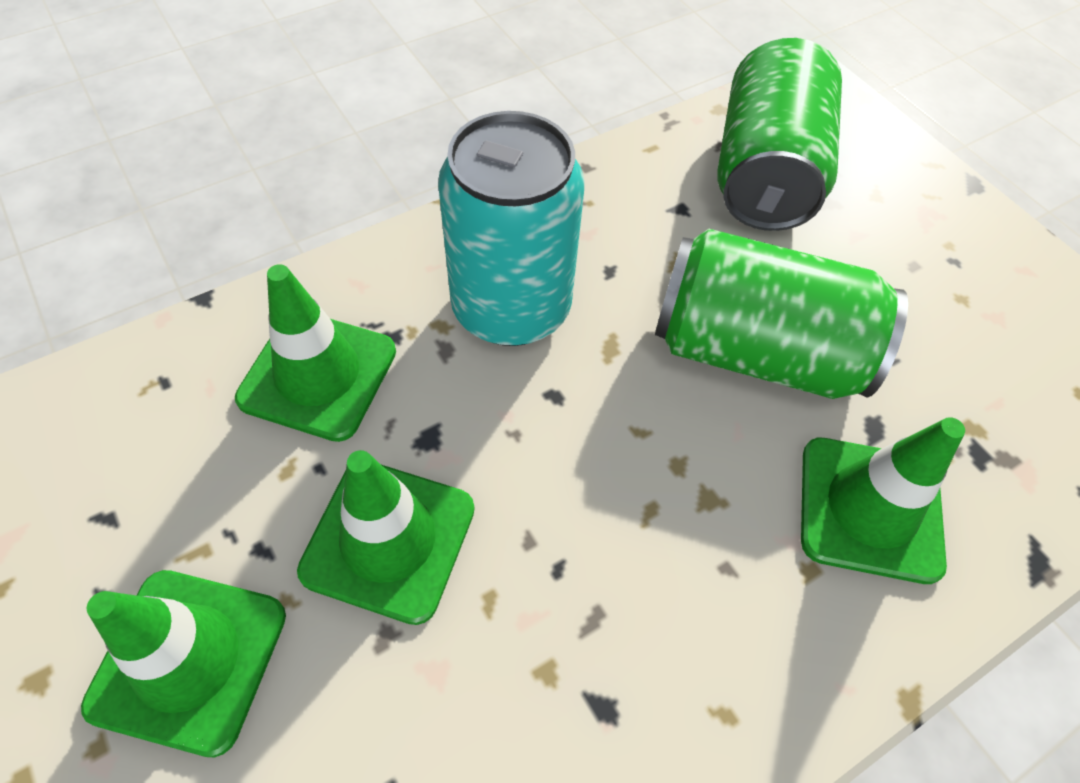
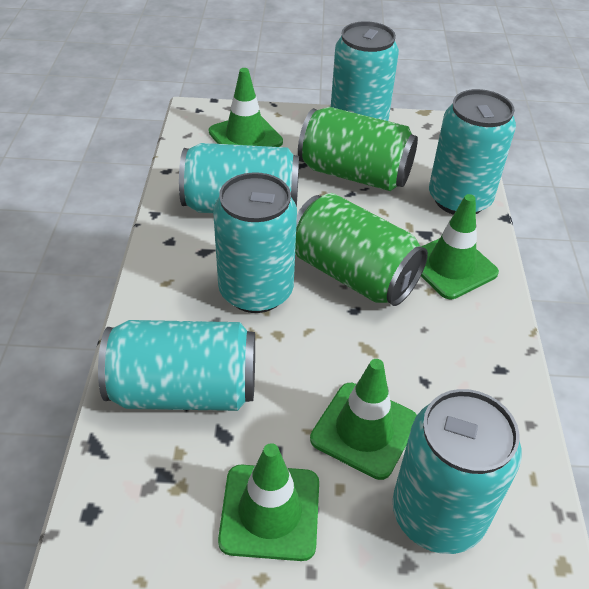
turquoise can: [438,111,584,346] = 1 -> [98,320,255,411] [179,143,299,213] [213,172,297,313] [331,21,399,121] [393,389,522,554] [429,89,516,215] = 6

